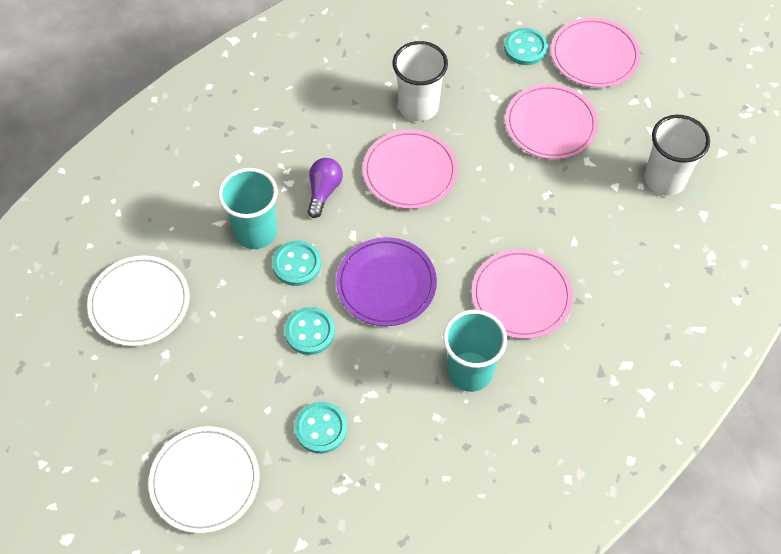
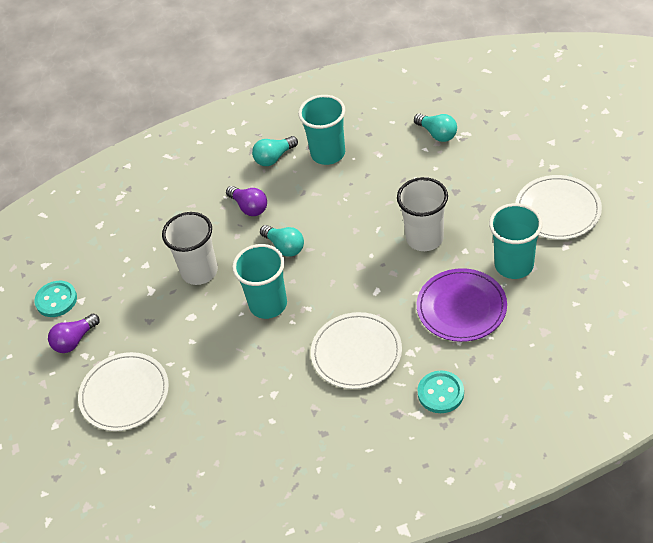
pink plate: [363,130,458,209] [472,249,573,339] [505,84,598,159] [551,17,641,88] = 4 -> none = 0
purple light bulb: [308,158,343,218] = 1 -> [48,314,100,353] [226,186,267,216] = 2
turquoise button: [272,241,321,286] [285,307,335,355] [294,402,347,454] [504,28,548,65] = 4 -> [35,281,77,317] [418,371,464,413] = 2
turquoise cup: [218,168,278,249] [443,310,507,392] = 2 -> [232,244,287,319] [298,95,345,165] [489,203,543,279] = 3
turquoise light bulb: none = 0 -> [252,136,298,166] [260,225,304,257] [414,114,457,142] = 3
white plate: [87,256,189,346] [148,426,259,533] = 2 -> [78,352,169,431] [311,312,402,389] [515,175,602,240] = 3

